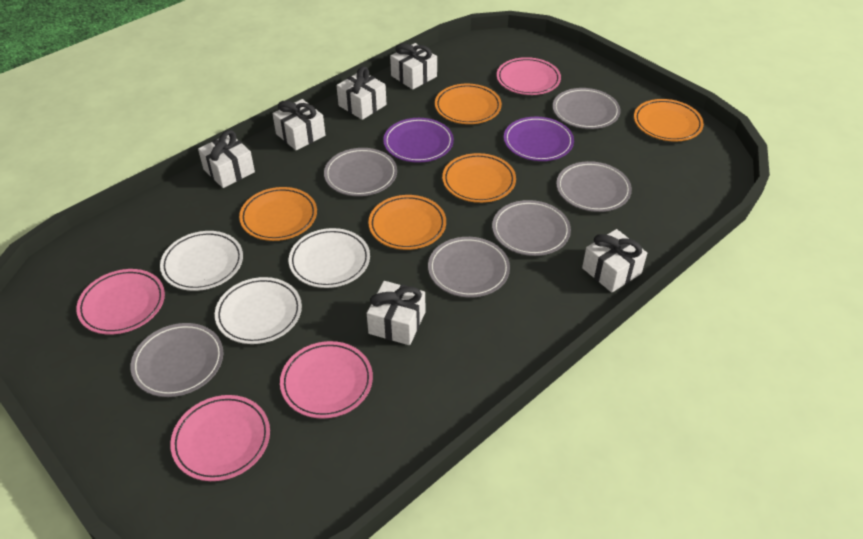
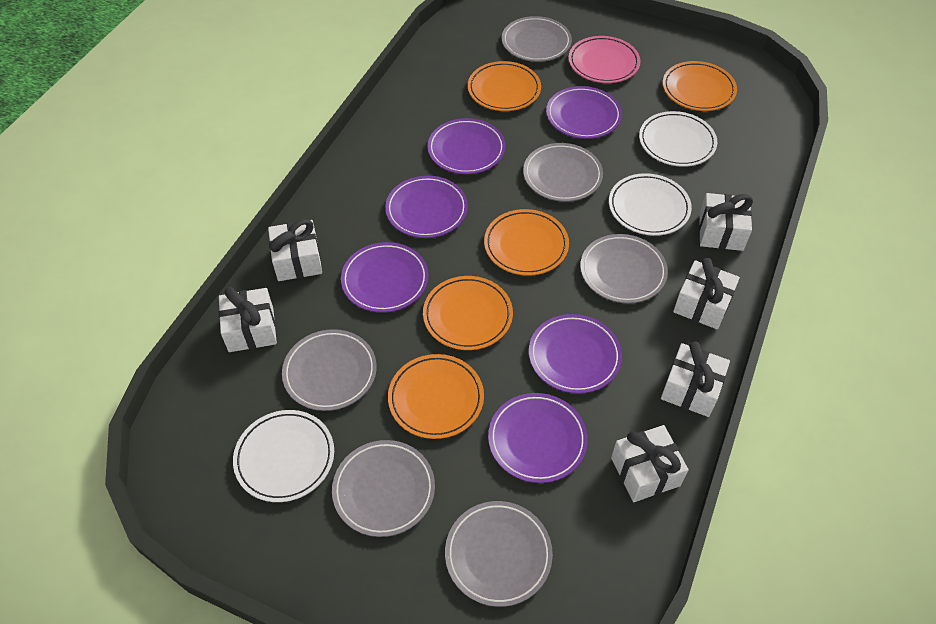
pink plate: [76,269,165,335] [170,395,270,481] [280,341,373,419] [497,57,561,95] = 4 -> [568,36,641,83] = 1
purple plate: [383,118,454,163] [504,117,574,161] = 2 -> [341,242,428,313] [385,176,468,238] [427,118,505,174] [488,393,588,483] [529,314,622,394] [546,86,622,139] = 6

